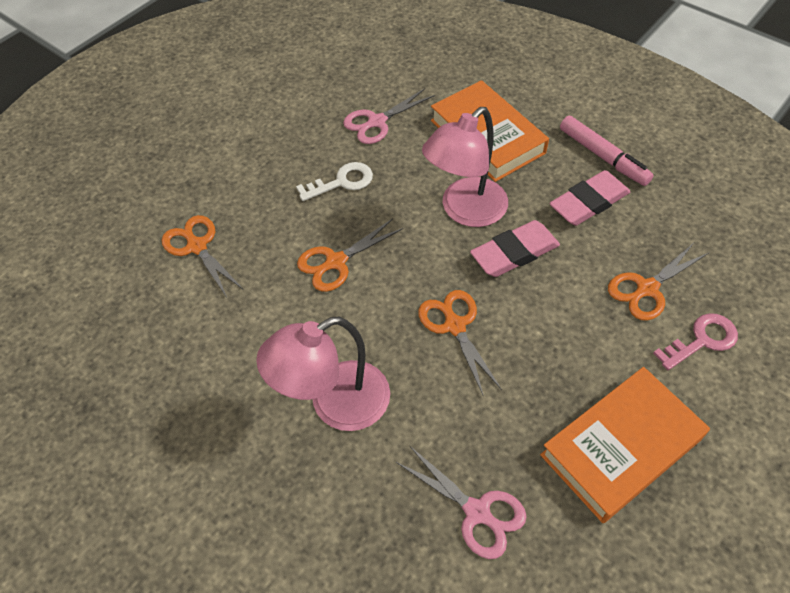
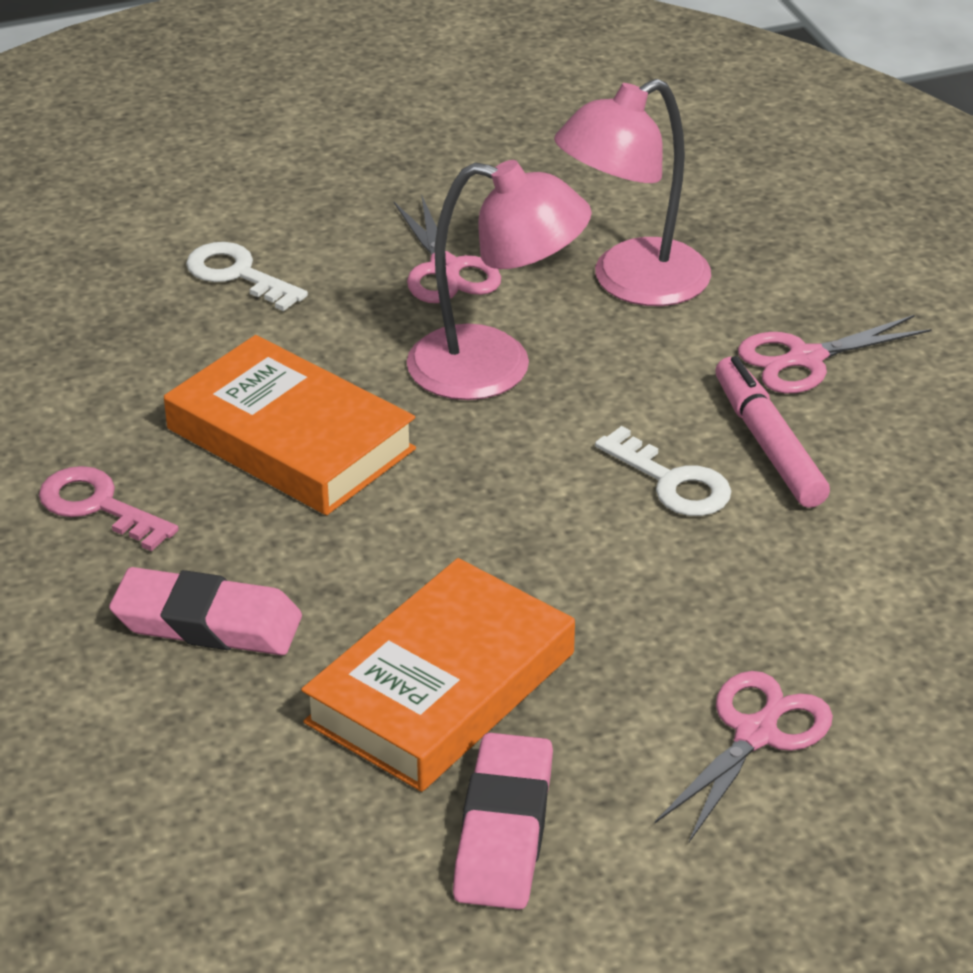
orange scissors: [162,215,244,297] [297,219,403,292] [418,290,502,397] [608,243,709,321] = 4 -> none = 0
pink scissors: [343,88,435,144] [396,445,527,559] = 2 -> [394,194,501,303] [654,671,833,842] [738,315,932,393] = 3
white key: [296,162,373,201] = 1 -> [186,242,308,311] [595,426,731,516] = 2

